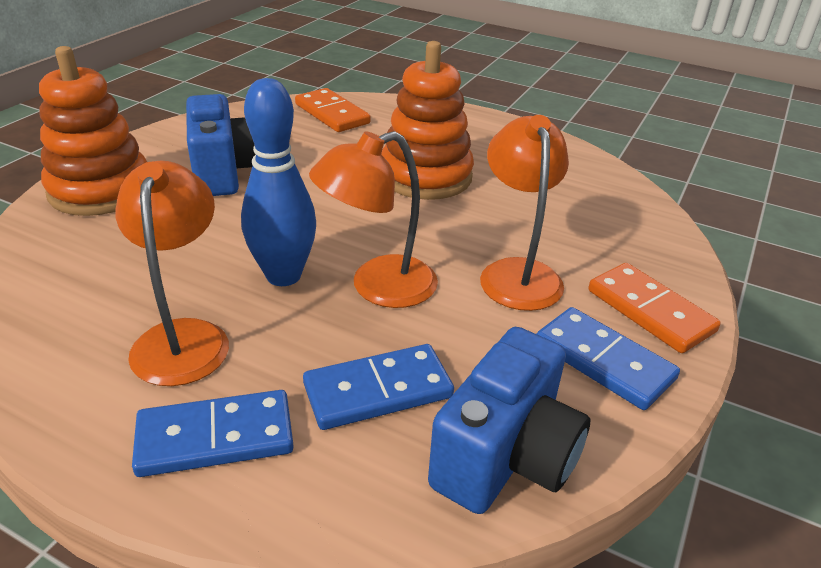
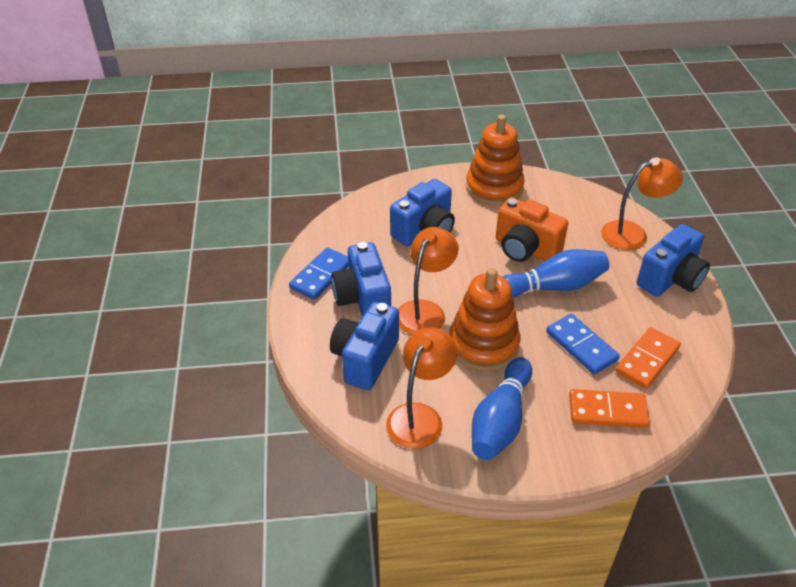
blue bowling pin: [241,78,316,286] = 1 -> [472,357,532,460] [502,249,609,298] = 2
blue camera: [186,94,256,196] [428,327,590,514] = 2 -> [330,302,399,390] [331,242,391,317] [390,179,455,246] [637,224,710,297] = 4
blue domino: [132,390,294,477] [303,344,454,430] [537,307,680,410] = 3 -> [289,247,349,300] [546,314,620,375] = 2
orange camera: none = 0 -> [496,197,568,262] = 1

